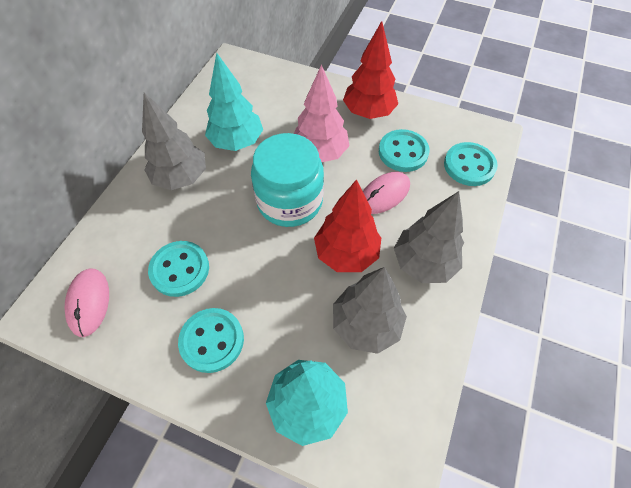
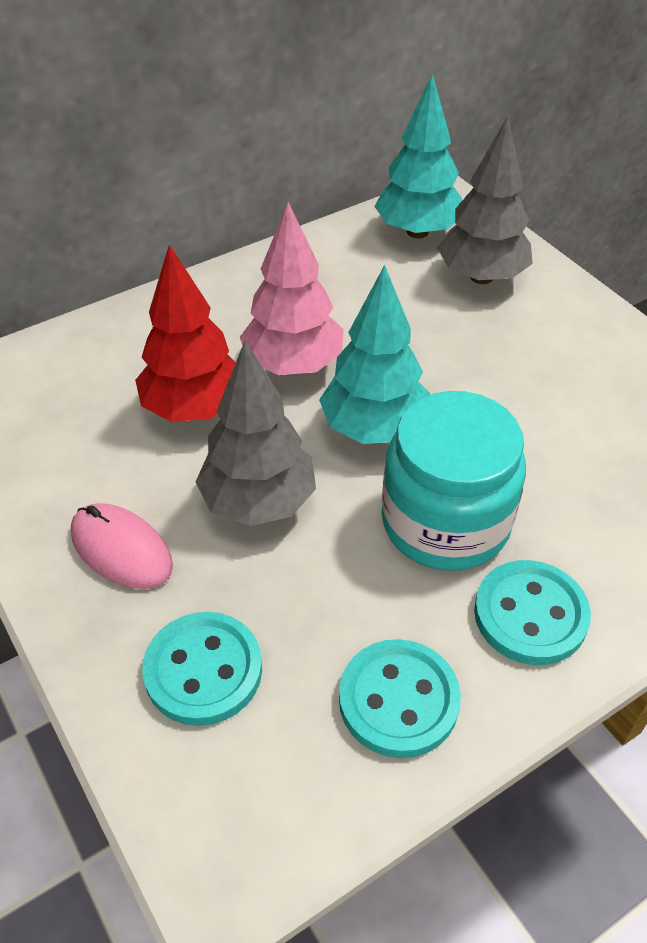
grey tree: [142,92,206,190] [333,267,407,354] [394,191,464,283] = 3 -> [195,341,316,526] [437,116,533,284] = 2
pink mouse: [64,268,109,337] [363,172,410,214] = 2 -> [71,503,173,589] = 1
red tree: [314,179,381,272] [343,21,398,119] = 2 -> [135,244,236,422] = 1
turquoise button: [148,241,209,297] [178,308,244,373] [379,129,429,172] [444,142,498,186] = 4 -> [142,612,262,726] [339,639,461,758] [474,560,591,665] = 3

